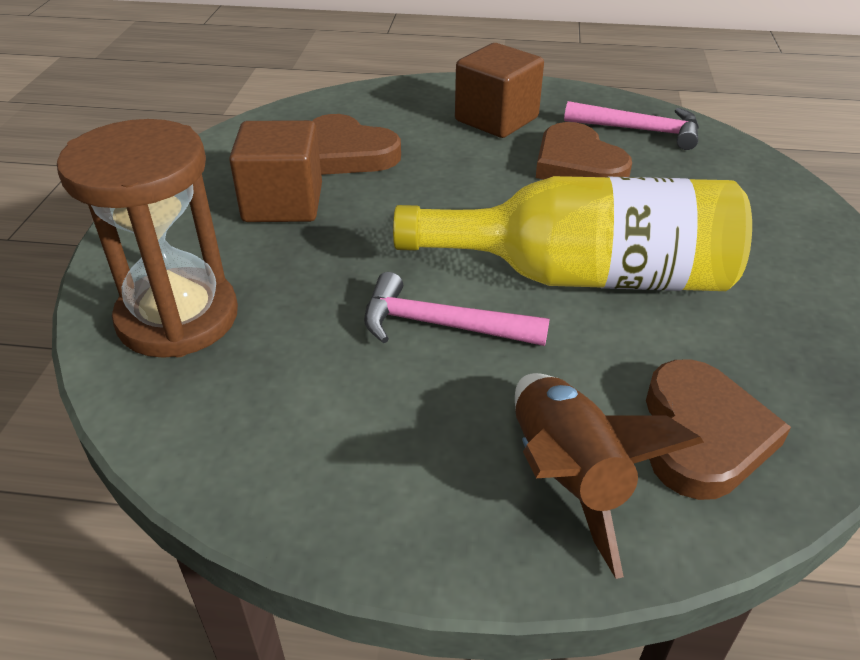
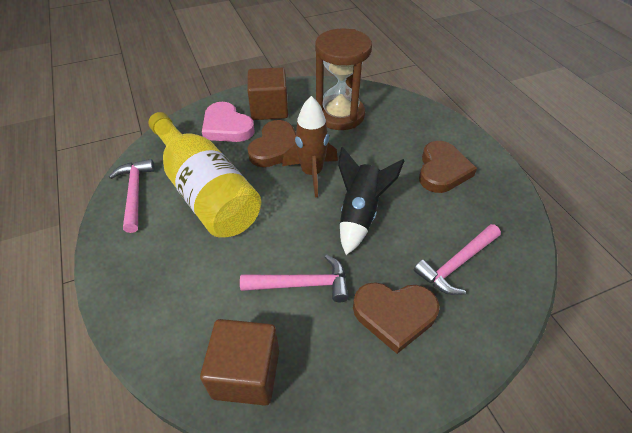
black rocket: none = 0 -> [338,146,405,255] = 1
pink hammer: [364,272,550,346] [564,101,699,150] = 2 -> [109,159,155,233] [240,255,349,302] [414,224,501,295] = 3
pink heart: none = 0 -> [202,102,255,142] = 1

